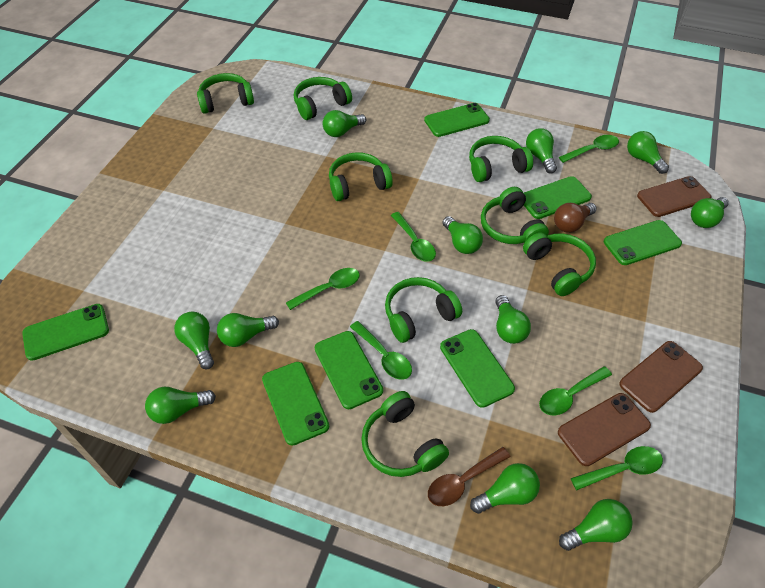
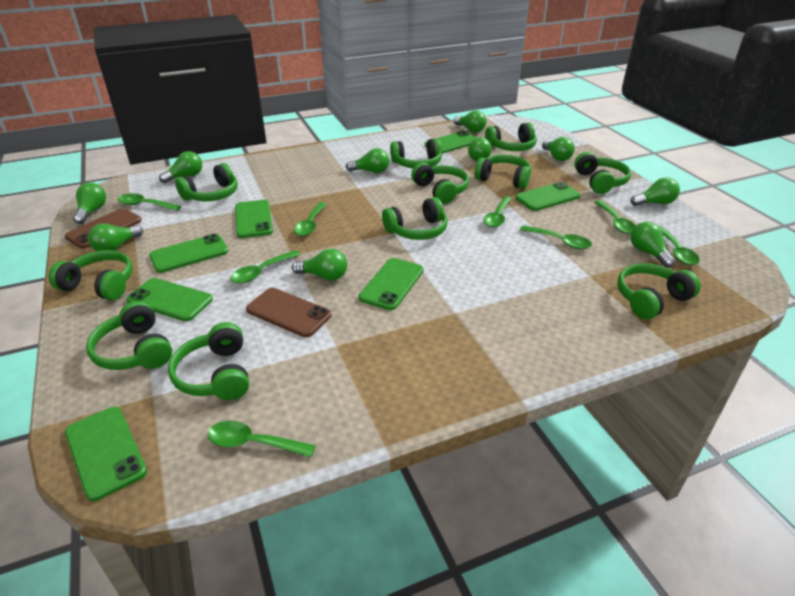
brown light bulb: [554,203,597,233] = 1 -> none = 0
brown phone: [558,393,651,466] [619,341,703,413] [637,176,711,217] = 3 -> [64,208,142,248] [246,288,331,337] = 2
brown spoon: [428,447,511,506] = 1 -> none = 0
green headphones: [197,73,254,114] [294,77,352,120] [329,152,393,201] [361,391,449,477] [385,277,462,343] [469,136,533,182] [481,187,549,244] [523,233,596,296] = 8 -> [48,250,133,300] [86,301,172,370] [168,322,249,400] [175,163,238,201] [382,197,448,240] [390,138,442,168] [411,162,469,204] [475,155,531,189] [485,123,537,151] [574,152,631,194] [617,263,701,319] = 11
green light bulb: [145,387,216,424] [174,312,214,369] [217,313,279,347] [323,110,366,137] [443,216,483,254] [470,463,540,514] [495,295,531,344] [526,128,557,174] [559,499,633,551] [627,131,669,174] [691,197,729,228] = 11 -> [73,183,106,224] [88,223,143,251] [159,151,202,183] [292,249,347,281] [346,148,389,173] [454,110,486,133] [468,137,492,161] [542,137,575,161] [630,177,680,206] [630,222,675,268] = 10
green spoon: [286,268,360,310] [350,321,412,380] [391,212,436,262] [539,366,612,416] [559,135,619,163] [571,446,663,490] = 6 -> [118,193,181,211] [208,420,316,457] [230,250,300,283] [294,202,326,236] [483,196,512,228] [520,225,592,249] [594,200,636,234] [659,226,700,265] = 8

